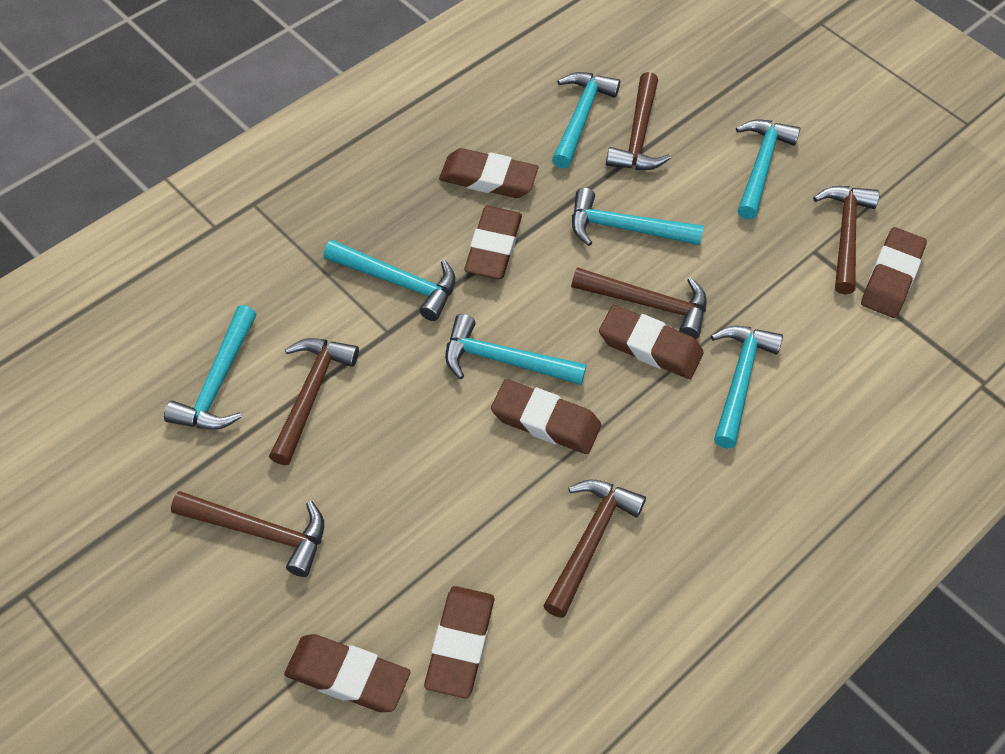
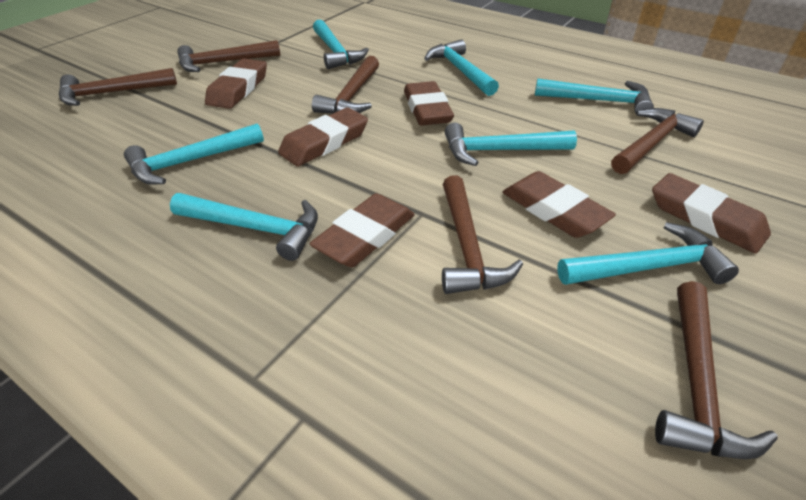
brown eraser: [284,634,410,712] [424,586,494,699] [439,148,538,198] [464,206,522,279] [491,379,601,454] [599,305,704,379] [861,227,927,318] = 7 -> [205,58,267,109] [278,108,368,166] [309,194,415,267] [404,81,454,126] [502,171,616,238] [652,173,771,253] = 6

